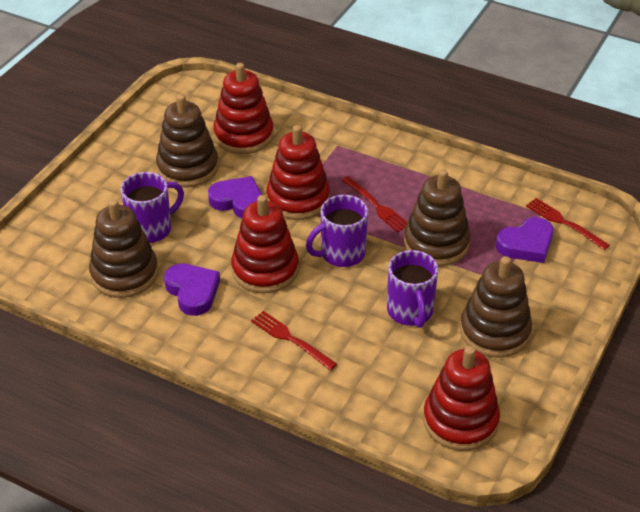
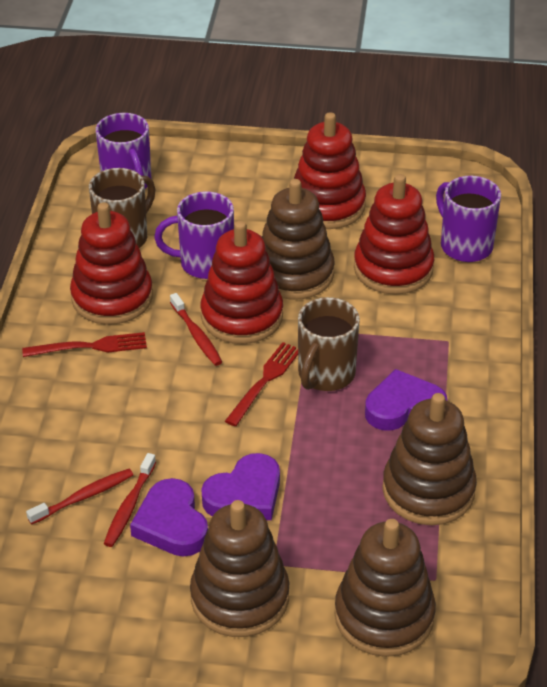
brown mug: none = 0 -> [89,168,155,248] [298,297,360,391] = 2
red fork: [251,311,337,370] [342,176,408,232] [526,198,610,250] = 3 -> [22,332,147,357] [225,342,298,426] = 2
red toothbrush: none = 0 -> [26,469,133,525] [104,453,156,547] [170,293,222,366] = 3

